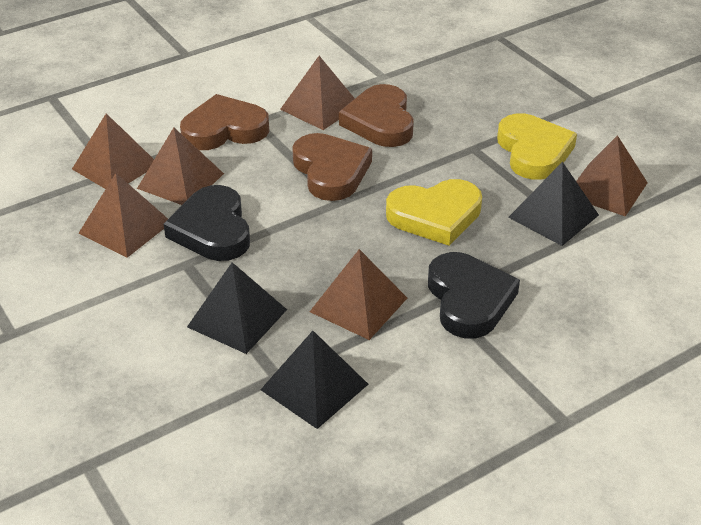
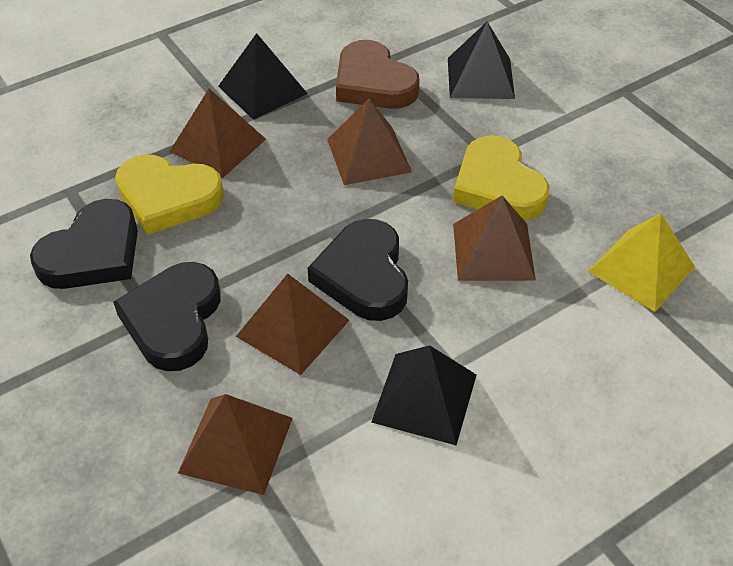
black heart: [164,185,250,261] [428,252,520,338] = 2 -> [30,199,138,289] [113,262,221,371] [308,219,408,321] = 3
brown heart: [180,94,269,150] [292,133,372,201] [339,84,414,147] = 3 -> [336,40,420,109] = 1
brown pyramid: [72,113,154,189] [79,173,168,258] [137,128,224,205] [280,56,355,130] [310,249,407,340] [576,135,648,217] = 6 -> [170,89,266,178] [178,394,293,495] [236,274,349,375] [327,99,412,185] [453,196,536,281] = 5
yellow pyramid: none = 0 -> [588,213,695,312] = 1

